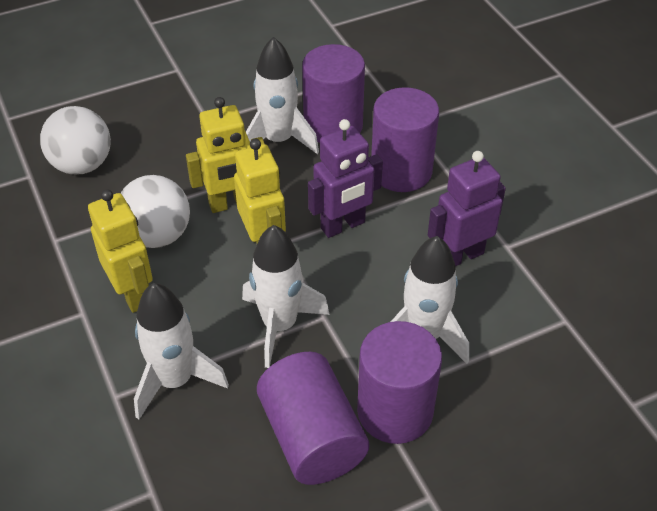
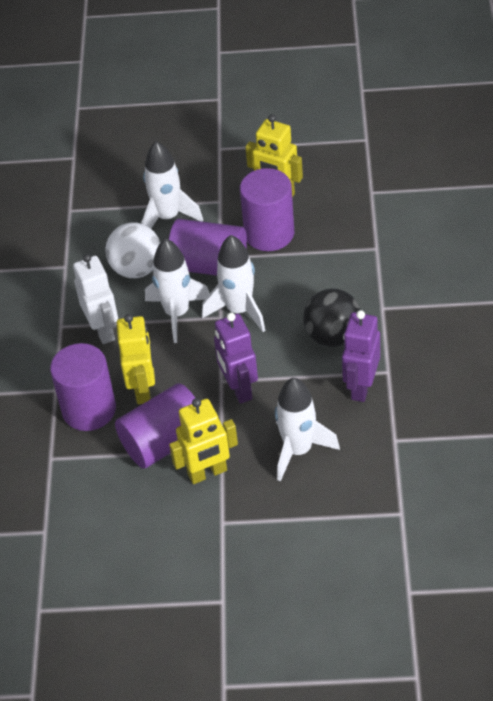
black ball: none = 0 -> [303,288,361,347] = 1
white ball: [40,106,111,175] [121,175,190,248] = 2 -> [105,223,160,278] = 1
white robot: none = 0 -> [73,254,118,344] = 1

